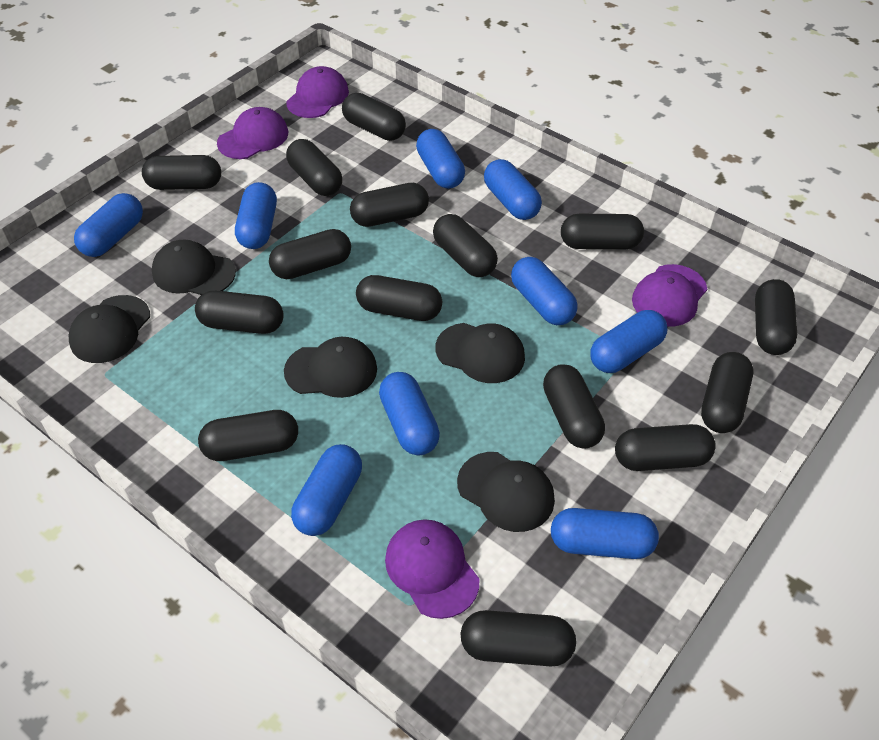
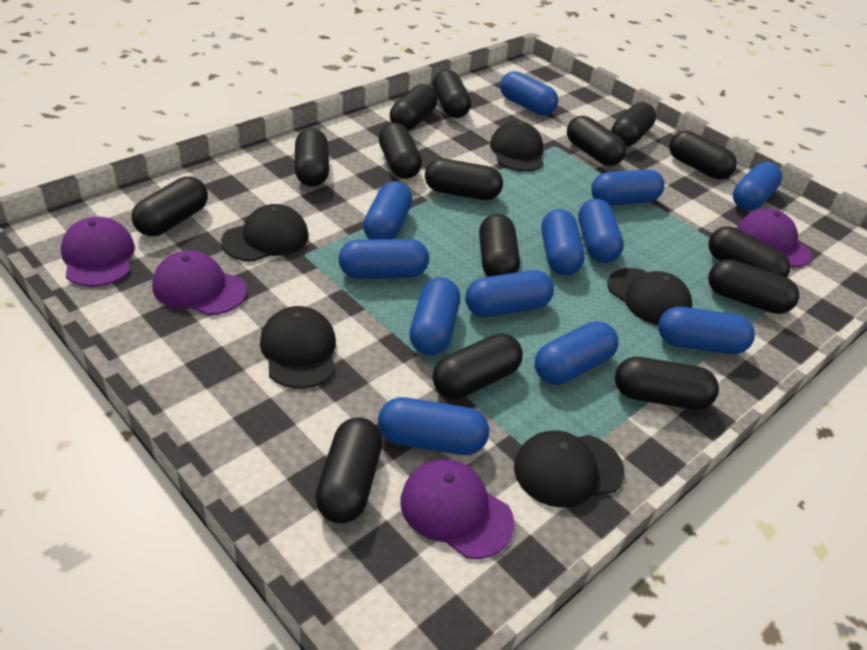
blue capsule: [74,193,143,257] [235,182,277,249] [291,444,362,536] [379,372,440,455] [416,129,465,189] [484,159,542,220] [511,257,578,325] [551,508,659,559] [590,310,668,373] = 9 -> [338,239,429,279] [363,181,412,239] [378,397,489,455] [409,277,460,355] [465,270,554,317] [500,71,558,115] [535,321,618,385] [541,209,585,275] [578,199,624,263] [591,169,665,206] [658,307,755,354] [733,162,782,210] = 12

